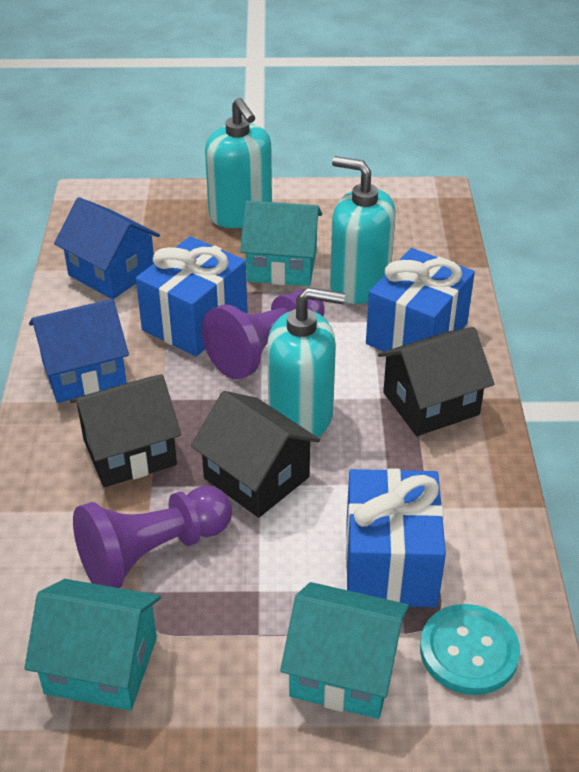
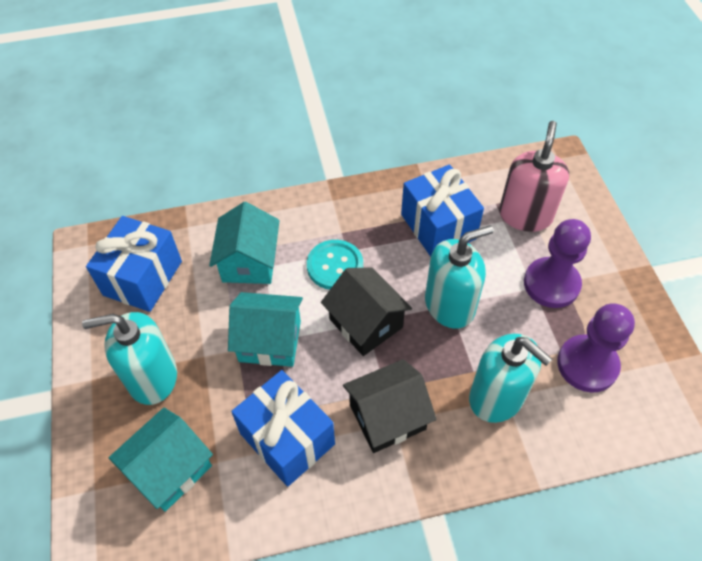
black house: [70,374,181,487] [191,391,320,518] [378,327,494,436] = 3 -> [321,267,412,356] [343,359,437,453] = 2
blue house: [29,299,129,403] [54,197,160,299] = 2 -> none = 0
pink soap dispenser: none = 0 -> [499,121,569,232] = 1

